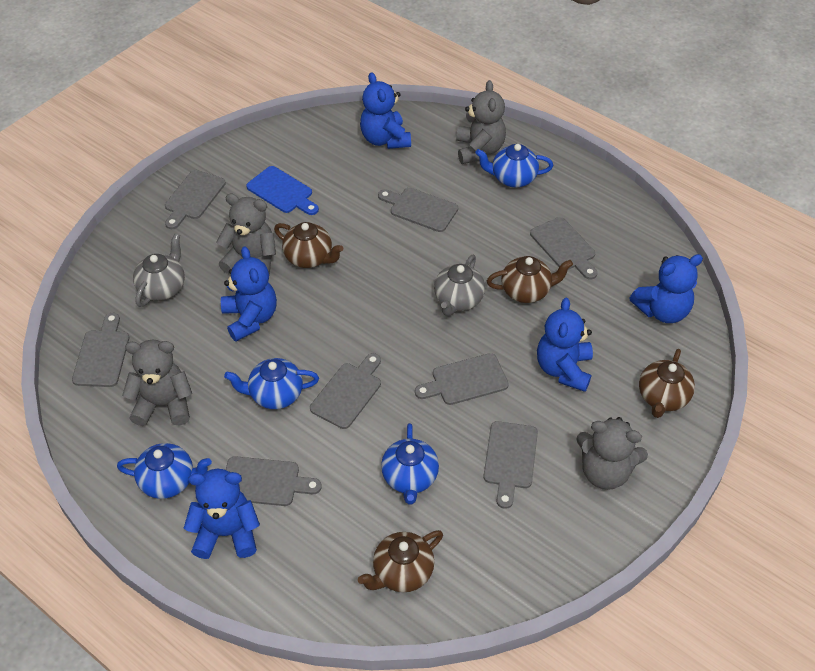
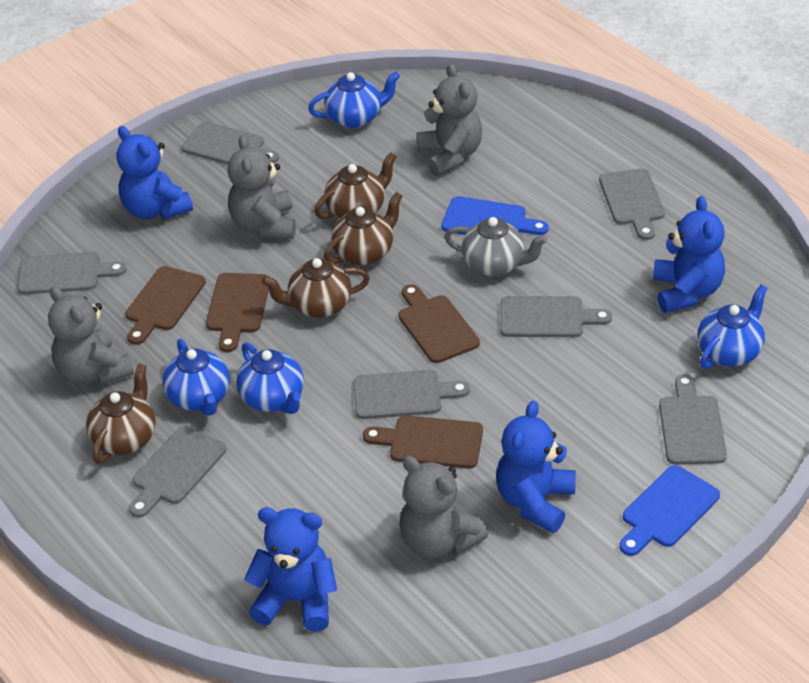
blue cutting board: [246,166,319,215] = 1 -> [441,196,549,235] [620,465,720,556] = 2
blue teddy bear: [184,469,260,559] [221,246,277,341] [360,72,411,149] [537,298,593,392] [629,254,703,323] = 5 -> [117,126,193,220] [244,507,337,632] [496,401,576,533] [653,196,725,313] = 4
brown cutting board: none = 0 -> [126,266,206,345] [206,273,269,352] [363,415,483,469] [398,284,480,363] = 4
grey cutting board: [72,313,129,387] [165,170,226,229] [226,456,322,506] [310,353,381,429] [378,188,458,232] [415,353,509,405] [483,421,538,509] [530,217,597,280] = 8 -> [17,252,126,294] [129,426,226,518] [181,122,279,165] [353,370,470,419] [500,296,612,337] [599,168,665,240] [659,374,727,465] = 7
grey teapot: [133,233,185,307] [434,255,485,316] = 2 -> [445,217,548,276] = 1

